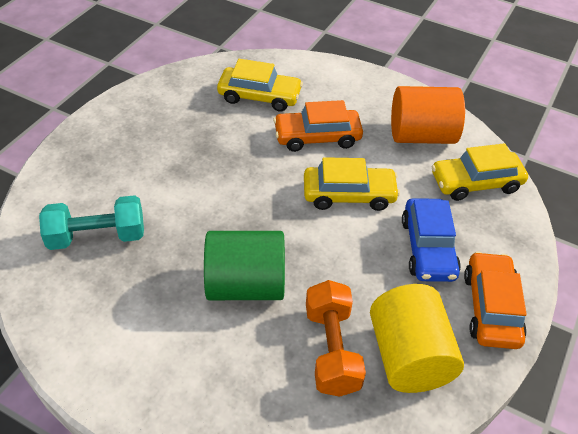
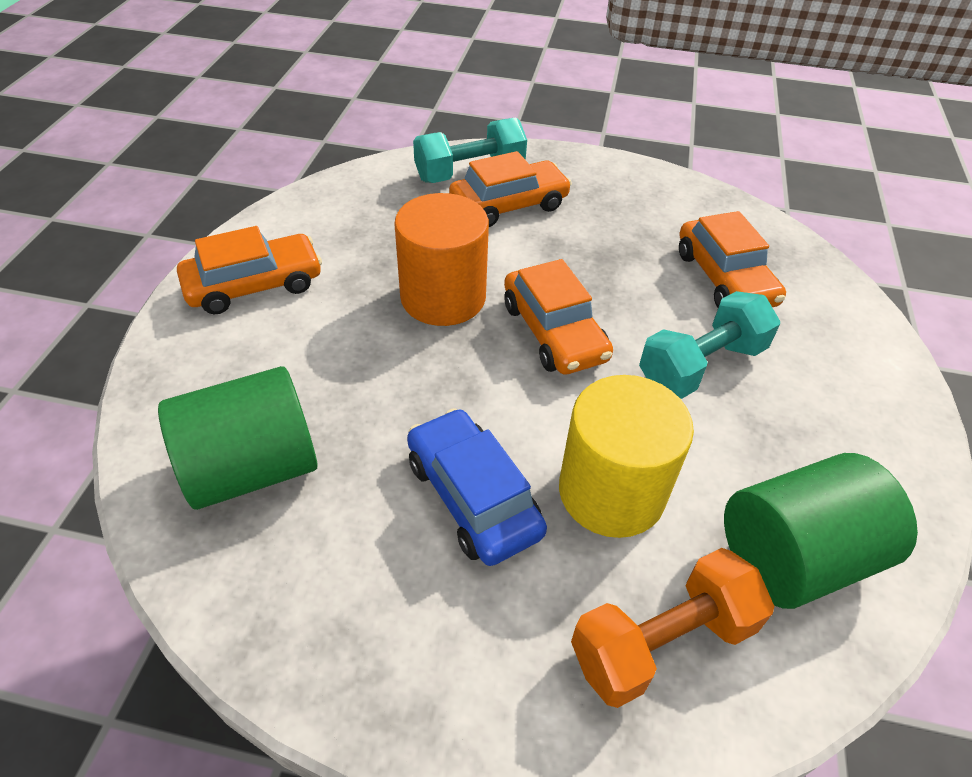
green cylinder: [204,231,285,300] = 1 -> [158,366,318,510] [724,453,918,609] = 2
orange car: [273,100,363,152] [464,251,527,349] = 2 -> [177,226,322,315] [449,151,572,227] [504,259,613,375] [679,211,786,308] = 4
turquoise dumbbell: [39,195,144,250] = 1 -> [413,117,527,183] [639,291,780,399] = 2
yellow car: [217,59,303,112] [304,157,400,211] [431,143,528,201] = 3 -> none = 0

